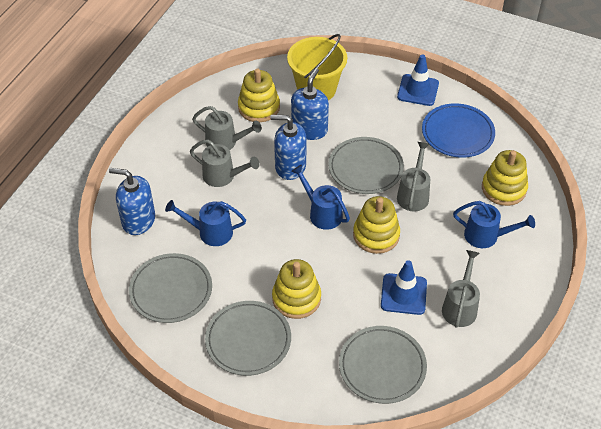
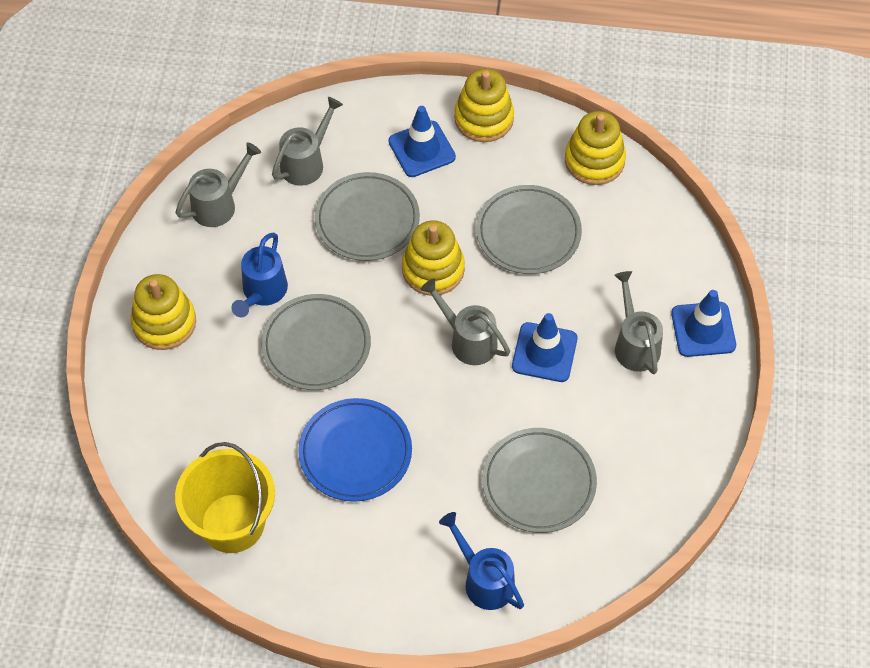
blue soap dispenser: [109,168,155,235] [270,115,306,180] [291,68,329,140] = 3 -> none = 0
blue traffic cone: [381,260,427,315] [397,54,439,106] = 2 -> [388,106,456,177] [512,313,578,382] [671,290,736,357] = 3
blue watering can: [165,200,246,246] [291,165,350,230] [453,201,535,248] = 3 -> [231,232,288,318] [439,512,524,610] = 2

